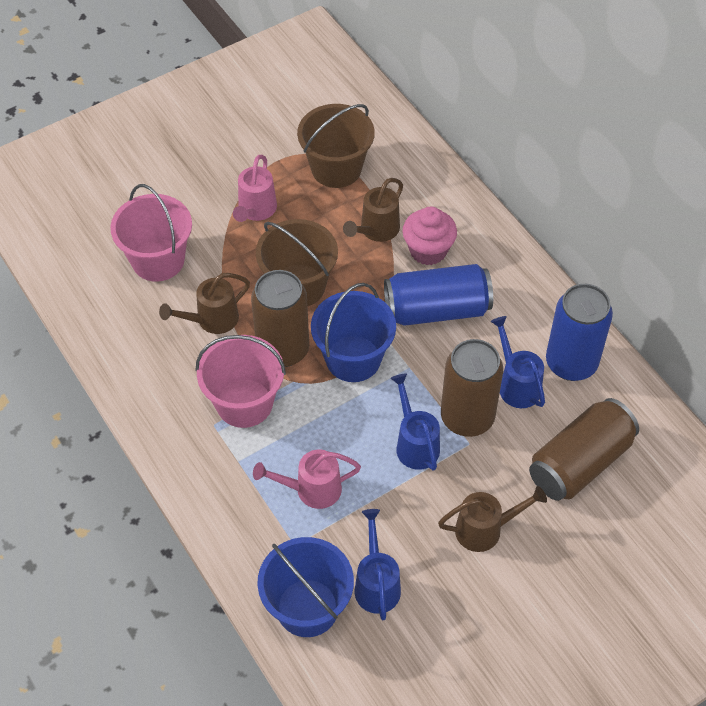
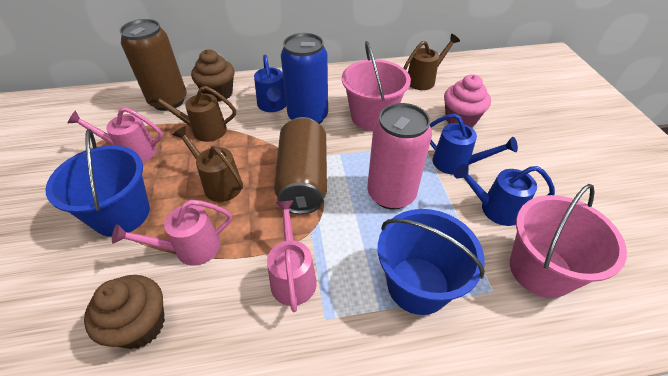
blue can: [384,264,493,326] [546,284,613,381] = 2 -> [281,33,328,124] = 1
brown bucket: [256,219,338,306] [297,104,375,188] = 2 -> none = 0
brown can: [251,270,309,367] [441,339,503,437] [529,398,639,501] = 3 -> [120,19,187,111] [274,117,327,214] = 2
brown cupcake: none = 0 -> [84,275,165,349] [191,49,235,102] = 2
pink can: none = 0 -> [368,103,432,210] = 1
pink watering can: [233,155,277,222] [253,449,361,509] = 2 -> [68,107,163,163] [112,200,232,266] [267,200,317,312] = 3

